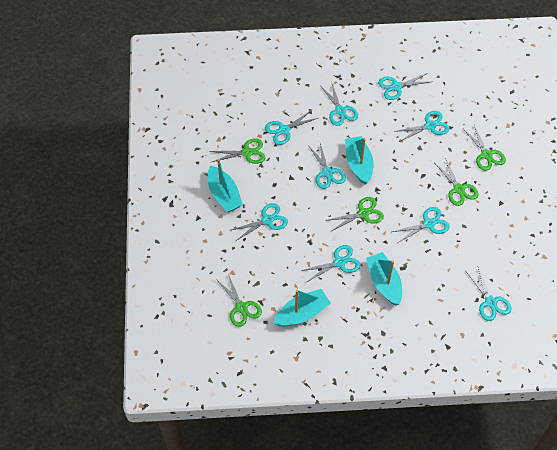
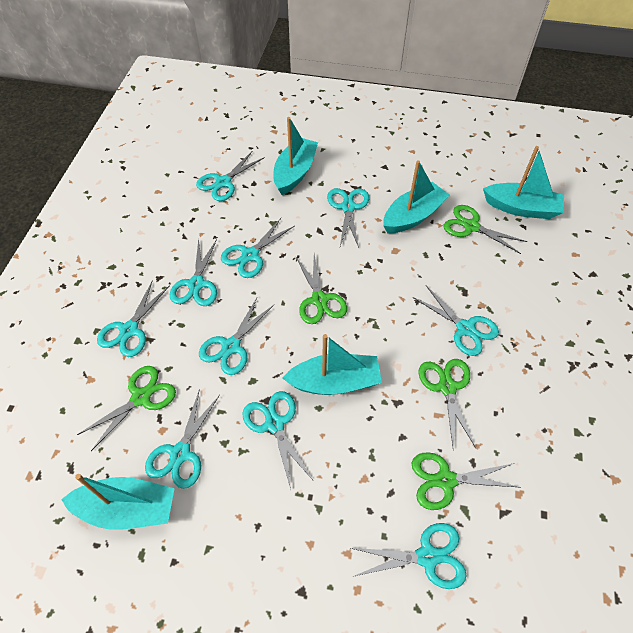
turquoise boat: [208,159,243,212] [274,289,331,326] [345,136,374,184] [366,252,402,305] = 4 -> [61,474,175,529] [273,117,318,195] [282,334,382,395] [383,160,450,233] [483,146,564,219] = 5
turquoise scissors: [229,203,288,241] [265,110,318,145] [301,245,360,282] [308,143,346,189] [320,81,358,126] [378,73,430,100] [392,207,450,243] [394,111,450,142] [466,267,512,321] = 9 -> [97,280,169,357] [145,389,220,489] [170,238,217,306] [196,150,265,201] [199,298,274,375] [221,218,295,278] [243,391,313,489] [327,188,369,248] [351,523,467,589] [412,285,499,356] = 10

